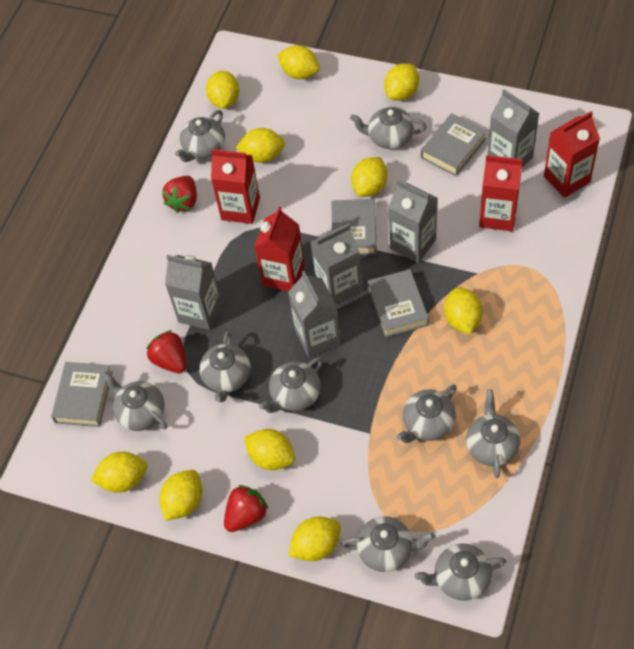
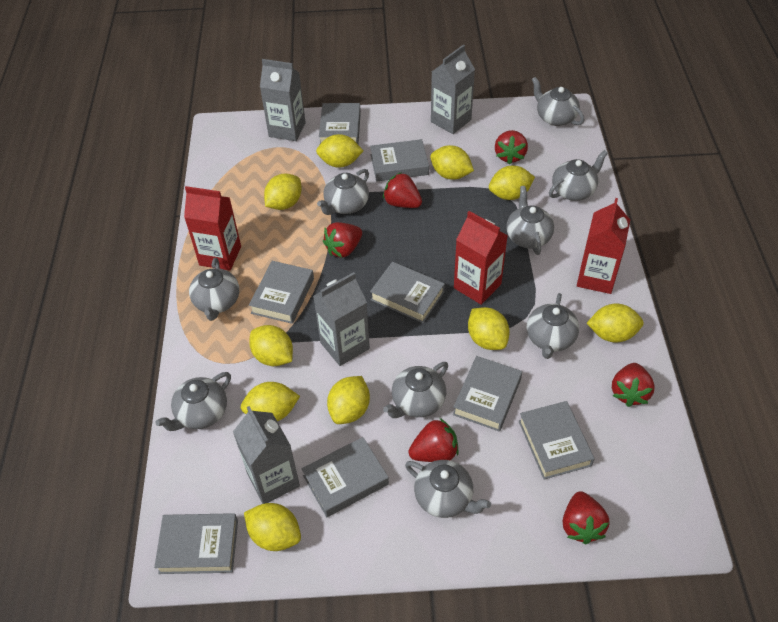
grey book: [51,362,112,427] [332,199,377,255] [368,269,429,337] [421,113,487,176] = 4 -> [154,513,238,574] [249,261,314,324] [302,437,389,517] [319,103,361,144] [370,139,429,181] [370,262,445,323] [453,356,522,432] [518,401,595,479] = 8
grey carton: [165,255,222,330] [288,271,341,357] [310,224,362,304] [388,180,437,263] [488,89,539,167] = 5 -> [233,406,300,504] [260,59,306,141] [313,272,370,366] [431,45,475,134] = 4
red carton: [211,149,260,224] [254,207,305,291] [479,155,523,231] [544,111,600,198] = 4 -> [184,186,241,271] [454,211,508,305] [577,198,630,294] = 3
red strawberry: [147,330,186,373] [162,176,197,213] [224,485,269,532] = 3 -> [323,222,362,258] [383,172,422,208] [408,418,459,462] [495,130,528,165] [563,491,609,544] [612,363,655,407] = 6

